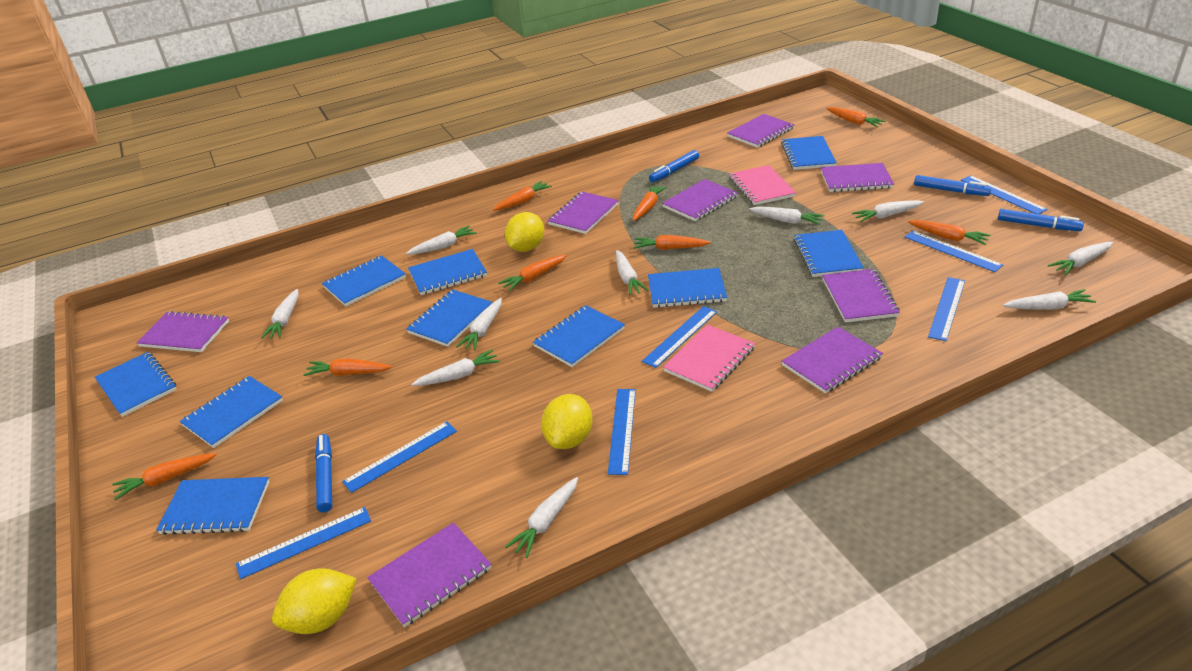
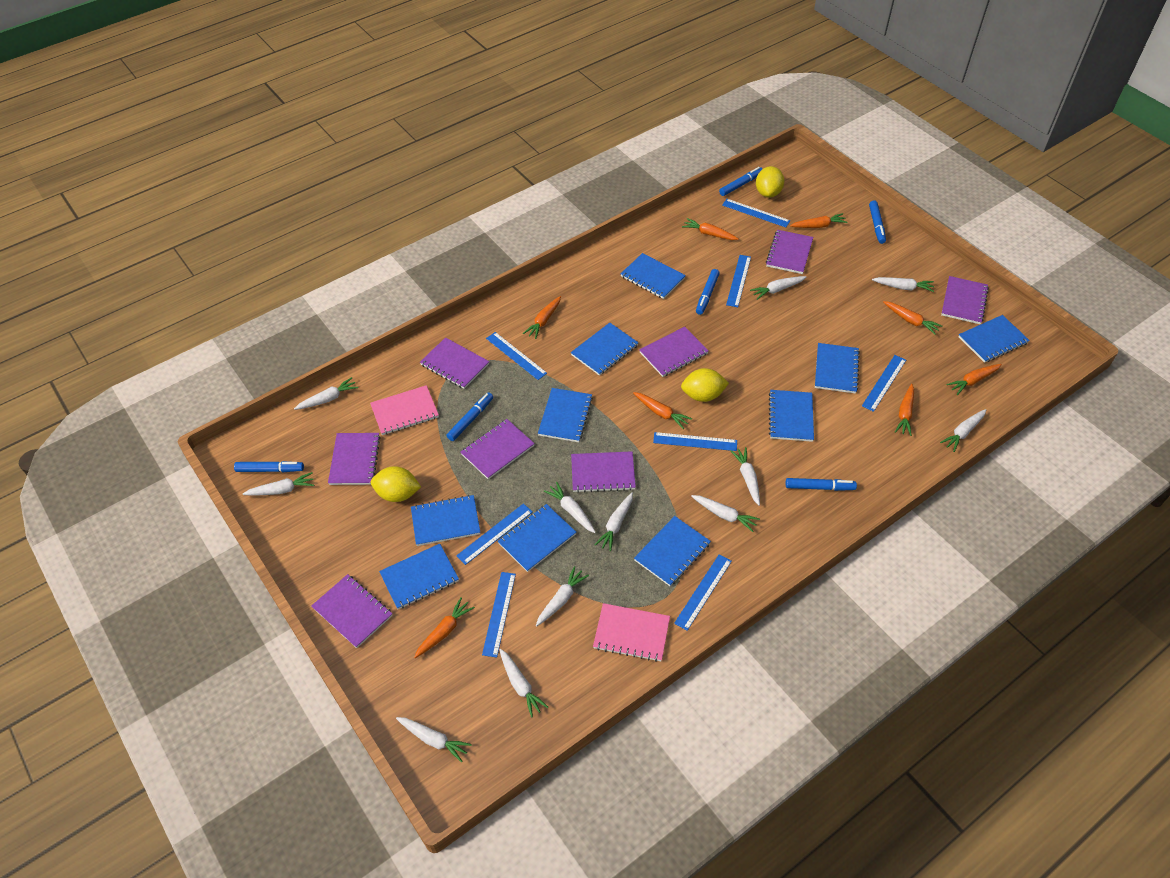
blue marker: [315,434,332,513] [649,150,699,183] [914,175,991,196] [998,209,1084,231] = 4 -> [234,461,304,472] [446,392,493,441] [696,269,720,315] [719,167,762,196] [786,478,857,491] [869,200,886,244] = 6
blue ruler: [236,507,371,579] [342,421,457,493] [608,389,636,475] [642,306,717,368] [905,230,1003,272] [928,277,965,341] [961,175,1047,214] = 7 -> [456,503,532,565] [482,572,516,657] [486,332,547,380] [653,432,737,451] [674,554,732,631] [722,199,790,228] [726,255,751,307] [862,355,906,412] = 8
white carrot: [261,289,299,339] [406,225,477,255] [411,349,500,386] [456,298,502,351] [505,477,578,558] [616,250,649,295] [749,207,824,225] [852,200,924,222] [1003,289,1096,310] [1048,242,1113,275] = 10 -> [243,472,314,496] [294,377,358,410] [396,717,472,762] [499,649,548,718] [536,566,589,626] [544,482,596,533] [595,493,633,551] [691,495,760,532] [730,447,760,506] [750,276,806,300] [872,277,934,292] [940,409,986,452] = 12

